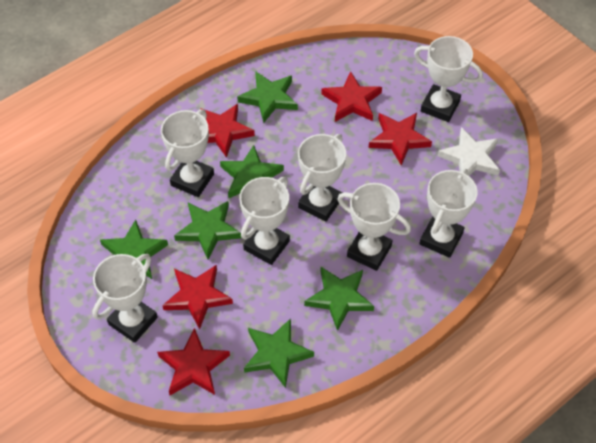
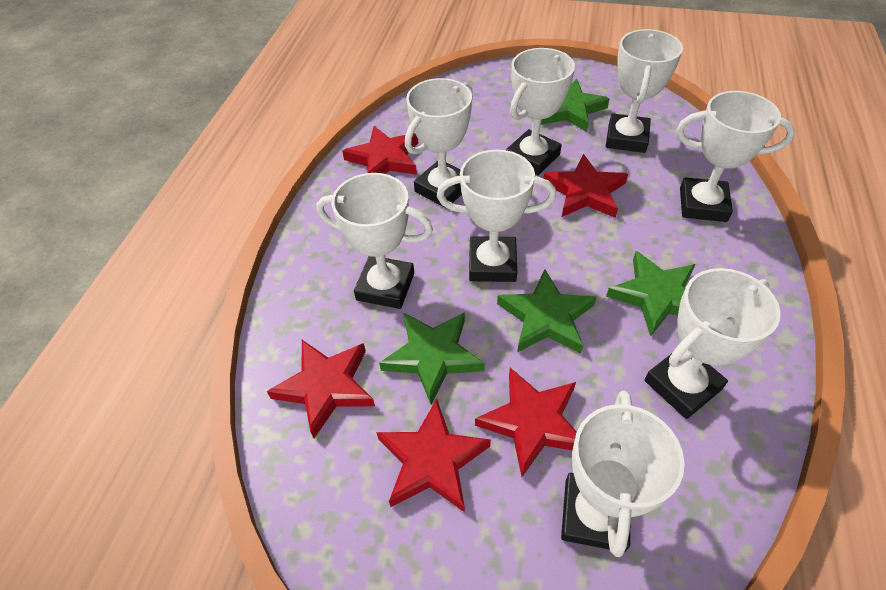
green star: [100,220,168,279] [174,201,242,260] [220,145,284,198] [237,71,298,123] [244,318,314,388] [304,267,374,331] = 6 -> [379,312,485,404] [497,269,597,354] [541,79,609,132] [606,251,696,337] = 4
white star: [438,127,500,176] = 1 -> none = 0
white trophy: [92,254,158,343] [161,109,214,197] [239,177,290,265] [298,134,346,222] [337,183,411,271] [414,36,483,122] [419,169,478,258] = 7 -> [316,173,433,309] [405,78,473,208] [437,150,556,282] [506,48,575,175] [561,390,685,557] [606,29,683,153] [644,268,781,419] [677,91,795,222] = 8

